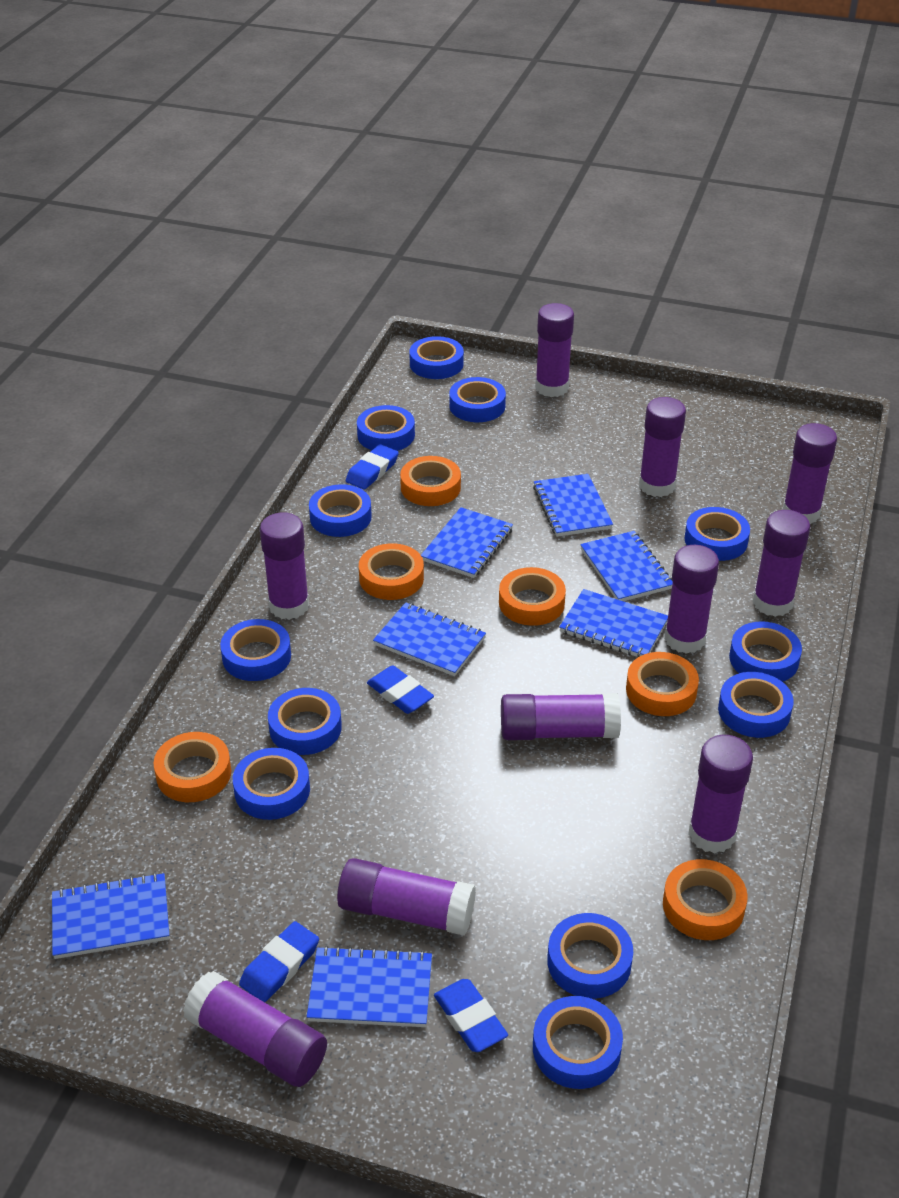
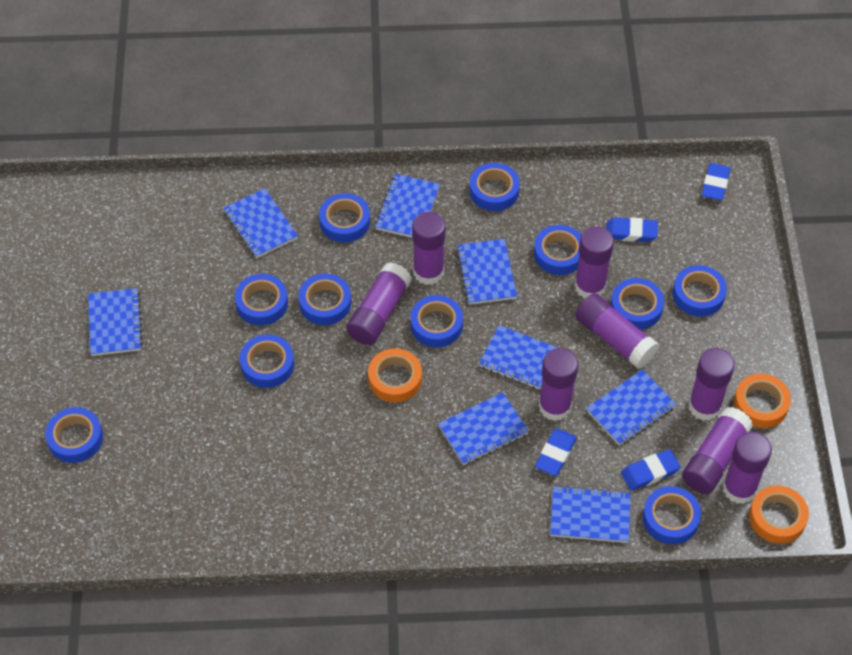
blue notebook: [52,873,170,959] [306,946,432,1027] [373,602,486,676] [421,507,513,578] [533,474,613,537] [559,589,668,658] [580,531,673,601] = 7 -> [88,288,143,356] [223,188,298,258] [375,174,440,238] [438,392,529,465] [456,239,517,305] [479,325,558,391] [550,486,631,543] [586,369,676,446] = 8
blue tape: [220,619,291,681] [233,748,310,820] [268,688,342,755] [309,484,372,537] [357,405,415,451] [409,336,464,379] [449,377,506,422] [533,996,623,1089] [547,913,633,999] [684,507,750,561] [718,672,794,738] [729,621,802,682] = 12 -> [45,407,103,463] [235,274,288,325] [240,334,294,388] [298,274,351,325] [319,193,370,243] [410,295,463,347] [470,163,520,211] [534,225,581,275] [611,278,664,330] [643,486,701,544] [673,265,727,317] = 11
orange tape: [154,732,231,802] [359,543,424,600] [400,456,461,506] [499,567,566,626] [626,652,699,716] [663,859,748,940] = 6 -> [368,348,422,402] [734,374,791,428] [749,486,809,544] = 3
purple glue stick: [183,971,327,1087] [260,512,309,620] [337,858,476,936] [501,693,621,740] [535,303,574,397] [639,397,686,497] [664,545,719,654] [688,735,753,853] [753,510,810,617] [783,423,837,525] = 10 -> [346,262,412,345] [412,212,446,285] [539,348,578,421] [574,226,614,298] [575,293,659,369] [682,407,753,494] [688,348,735,421] [722,432,772,504] = 8

